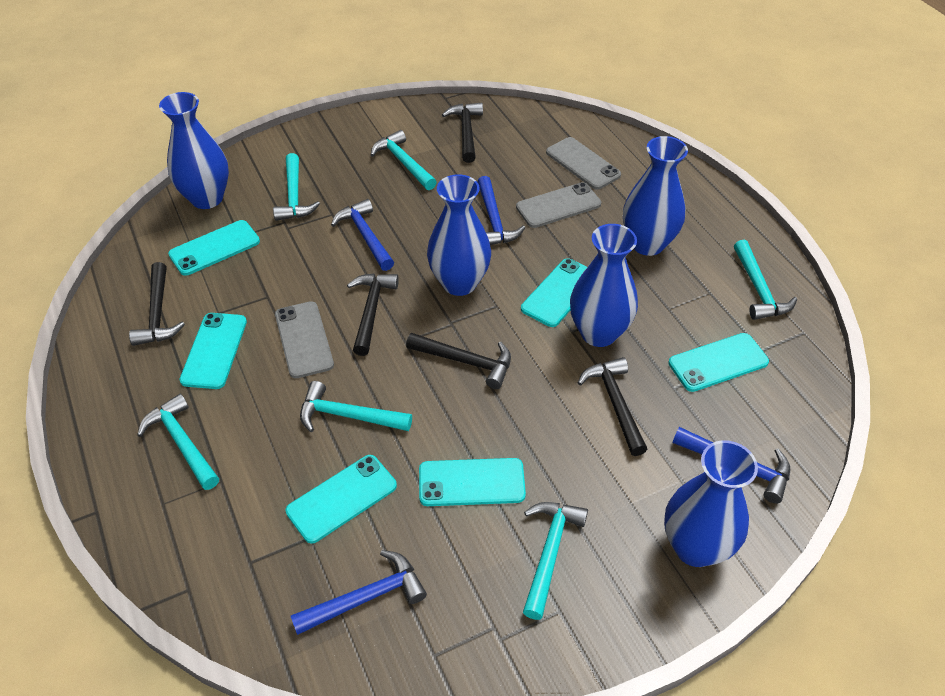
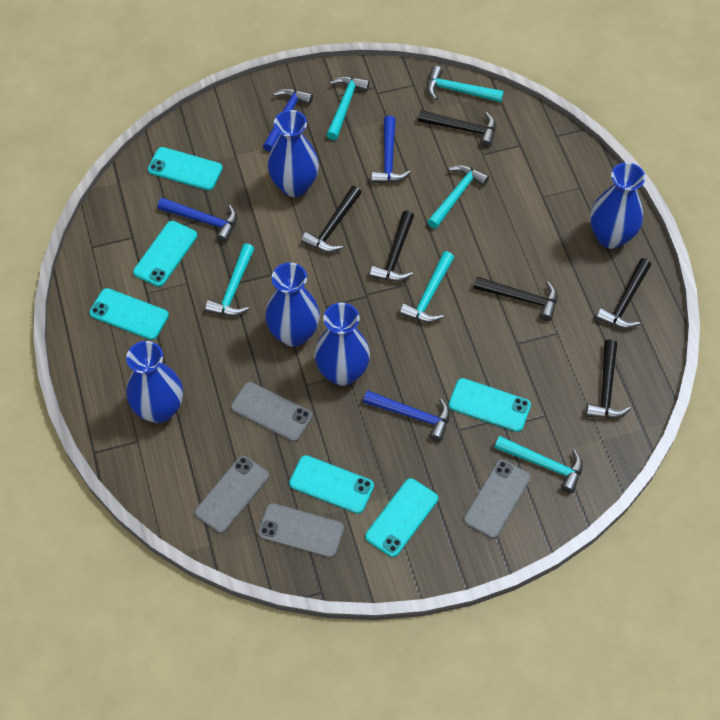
black hammer: [129,262,185,346] [347,274,399,356] [406,333,511,389] [442,102,483,163] [578,357,647,456] = 5 -> [301,186,362,253] [369,210,414,282] [418,110,496,148] [474,277,557,321] [586,339,631,419] [596,258,651,329] = 6
grey phone: [275,301,334,378] [516,182,601,228] [546,137,621,190] = 3 -> [194,456,270,533] [231,382,312,442] [258,503,344,558] [464,459,531,539] = 4

